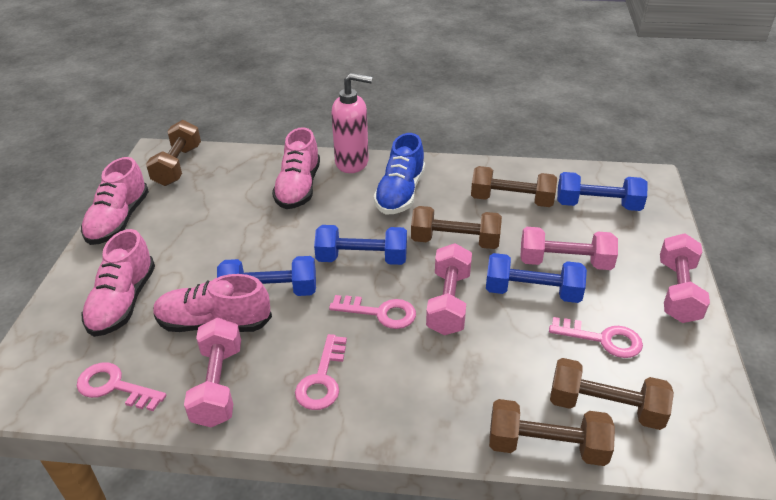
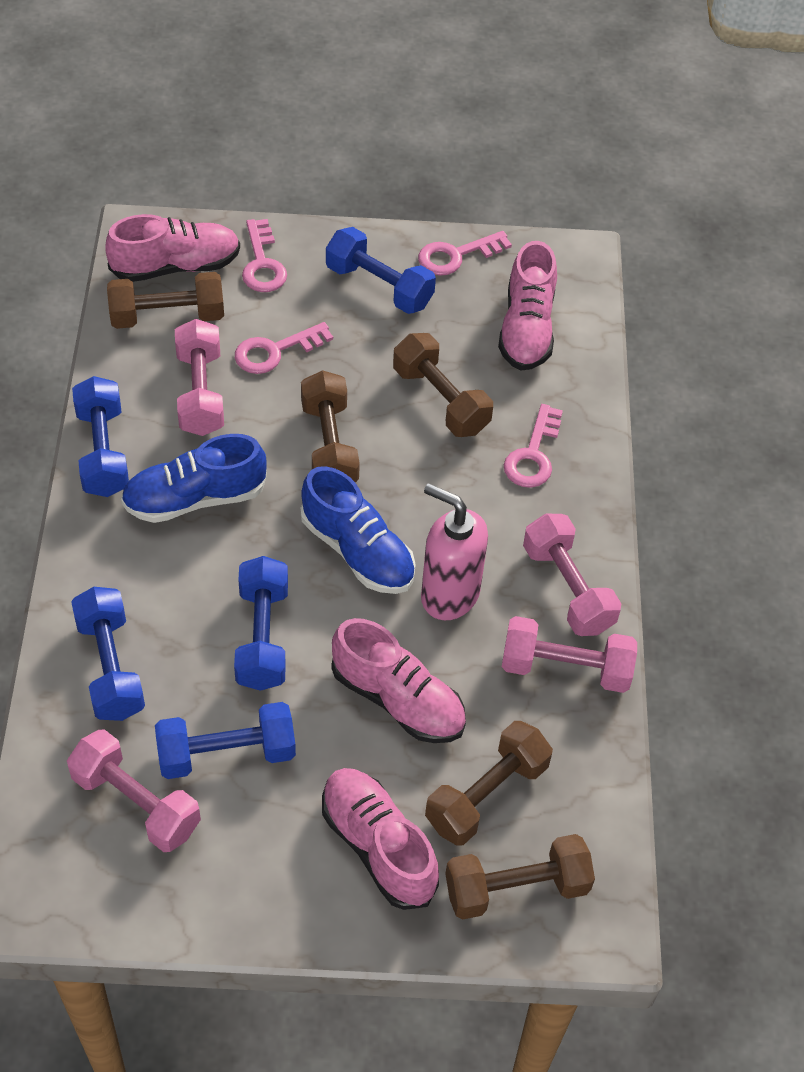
blue dumbbell: [217,256,316,296] [314,225,407,265] [486,253,587,303] [557,172,647,211] = 4 -> [71,587,145,721] [72,376,129,497] [155,702,296,779] [234,556,288,691] [326,227,436,314] = 5
blue shoe: [374,133,425,214] = 1 -> [121,434,267,523] [300,466,416,594] = 2

